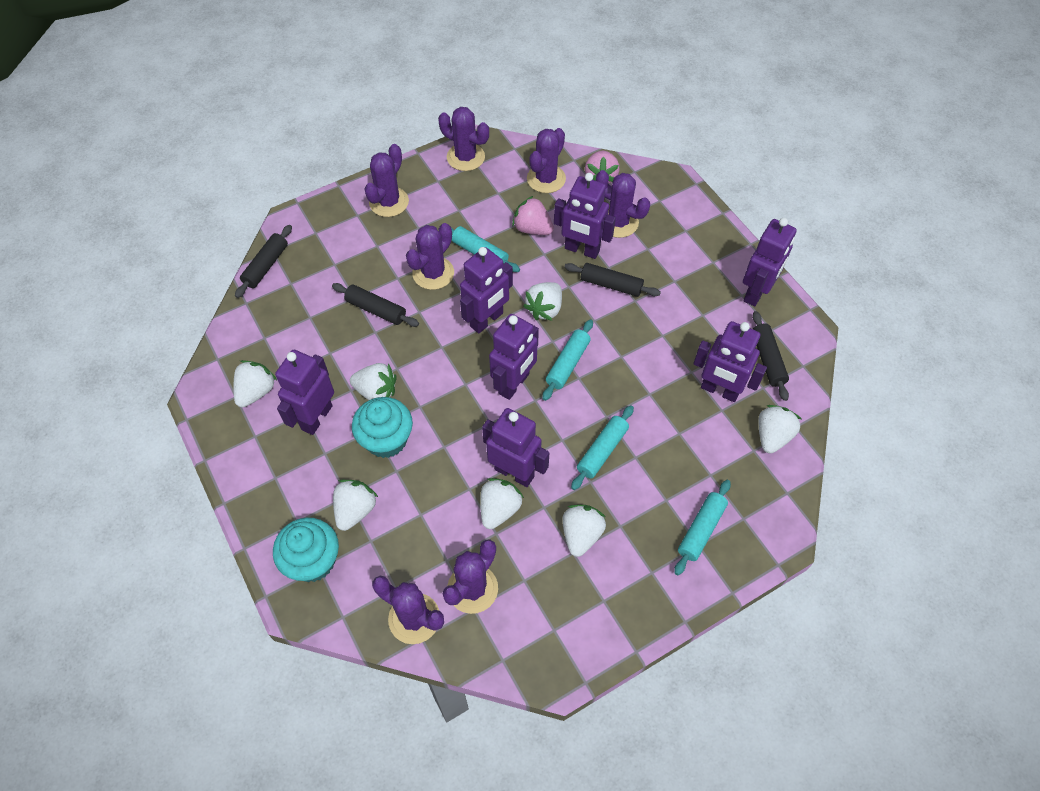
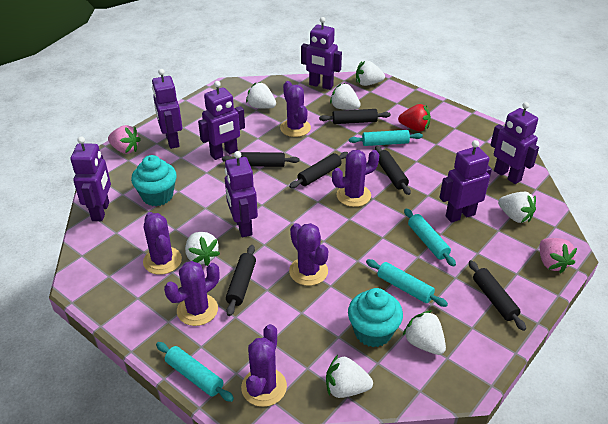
black rolling pin: [235,225,292,298] [332,283,419,327] [564,263,661,297] [752,311,789,401] = 4 -> [222,152,299,167] [226,245,256,316] [289,152,348,188] [319,109,391,124] [375,146,411,195] [469,260,526,331] = 6
purple cactus: [364,144,409,217] [372,576,444,644] [406,223,454,290] [438,107,489,171] [442,540,498,614] [527,128,566,193] [596,170,650,238] = 7 -> [143,212,182,275] [164,261,219,326] [241,324,287,407] [280,81,311,137] [289,223,328,286] [332,150,379,207] = 6
red strawberry: none = 0 -> [398,104,431,132] = 1

